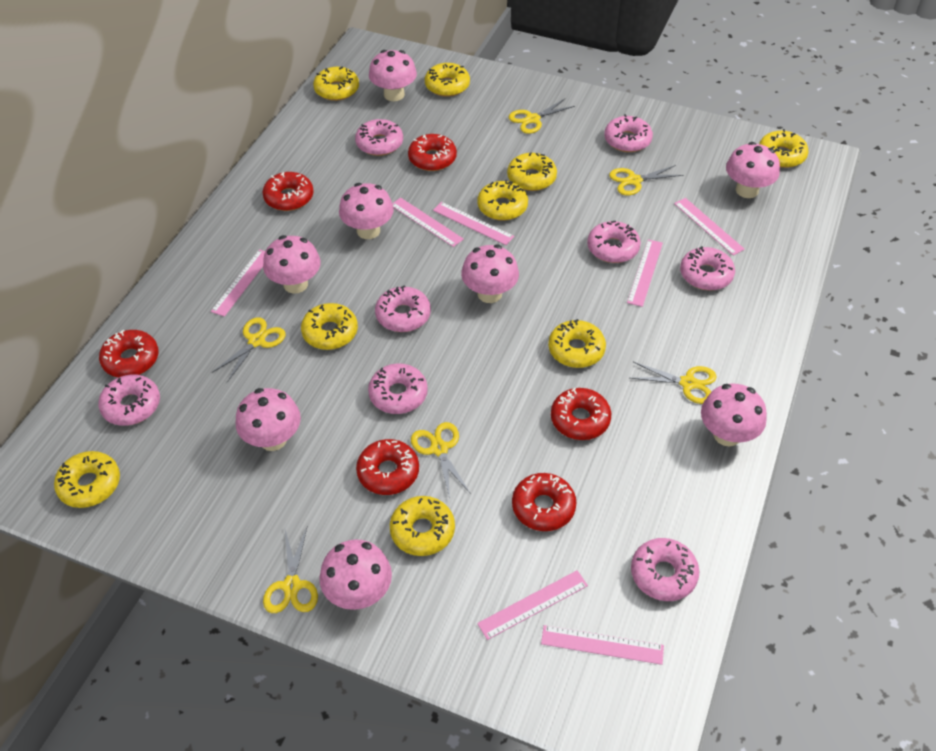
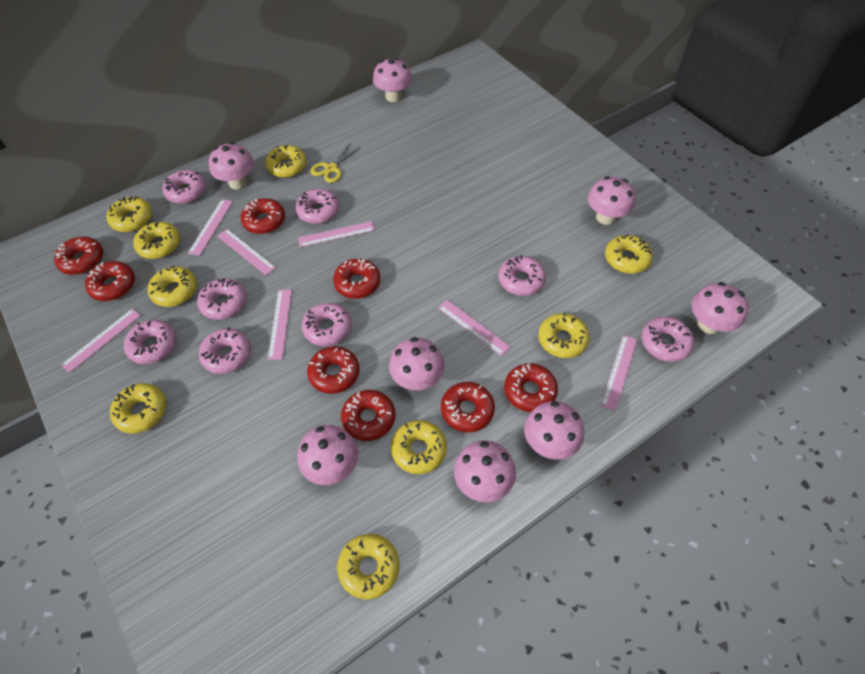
red donut: [99,330,159,377] [262,172,313,211] [356,439,419,495] [408,134,457,171] [512,473,577,531] [551,388,611,440] = 6 -> [54,237,103,275] [85,261,135,301] [241,198,285,234] [307,346,359,394] [333,259,380,299] [341,390,395,441] [441,382,495,432] [504,363,558,412] = 8
yellow scissors: [212,317,286,382] [263,527,318,613] [411,422,471,499] [509,99,575,134] [609,165,683,195] [631,362,717,404] = 6 -> [310,143,361,183] = 1

